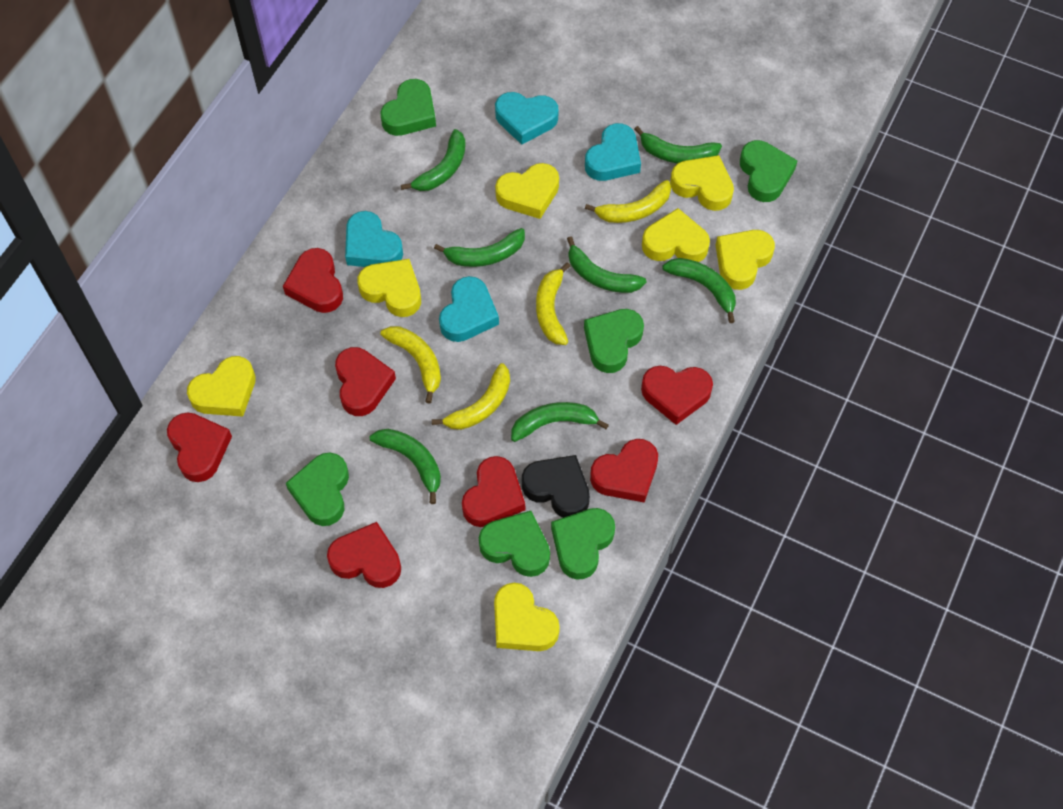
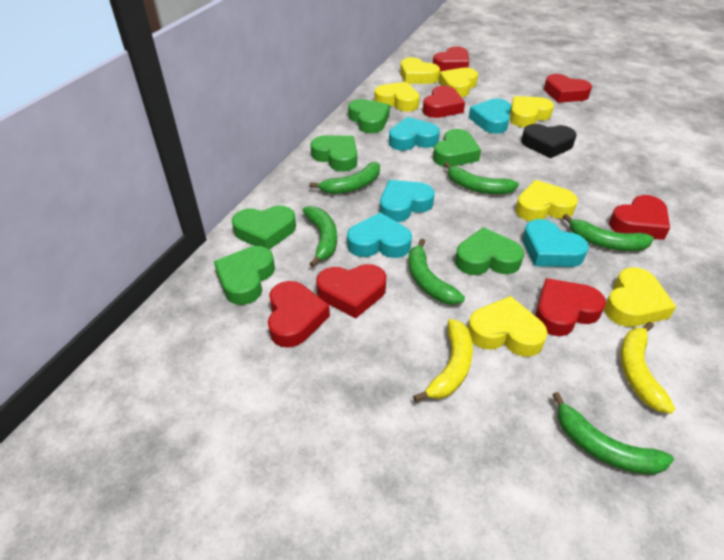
green banana: [370,429,441,504] [401,129,466,191] [434,228,525,267] [511,402,609,442] [567,236,647,293] [634,126,722,163] [662,258,736,323] = 7 -> [303,206,337,267] [309,162,380,194] [408,238,465,305] [444,162,519,194] [553,392,674,475] [563,214,654,251] = 6
turquoise heart: [345,211,403,267] [439,276,499,342] [495,92,558,145] [585,123,641,181] = 4 -> [347,213,412,258] [380,180,435,222] [389,117,440,150] [469,98,511,134] [523,219,589,267] = 5
yellow banana: [380,326,441,404] [432,363,510,430] [536,262,570,345] [585,180,671,223] = 4 -> [413,319,473,402] [621,322,675,414] = 2

